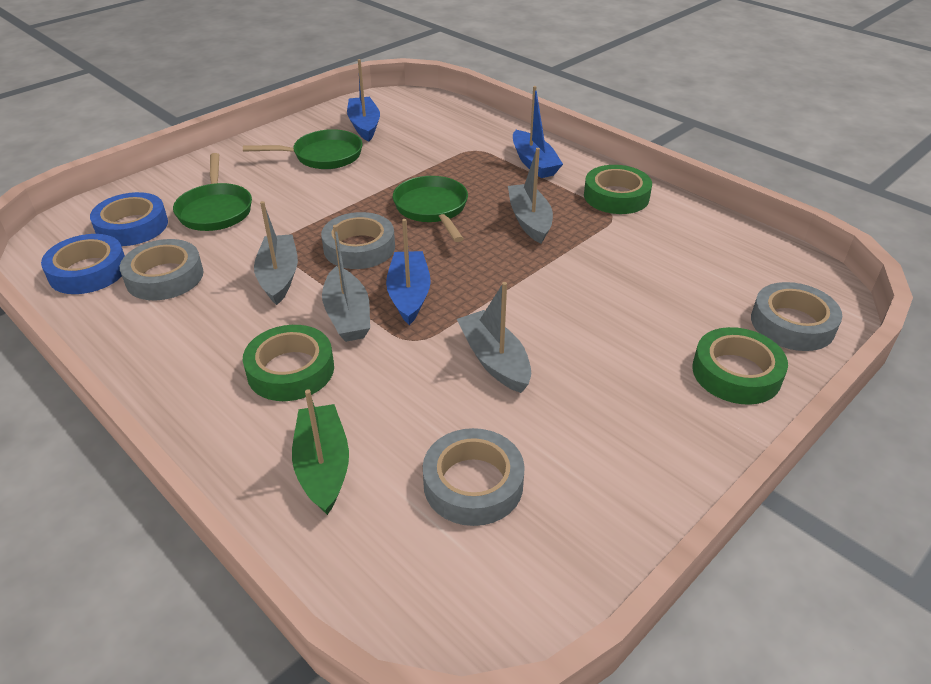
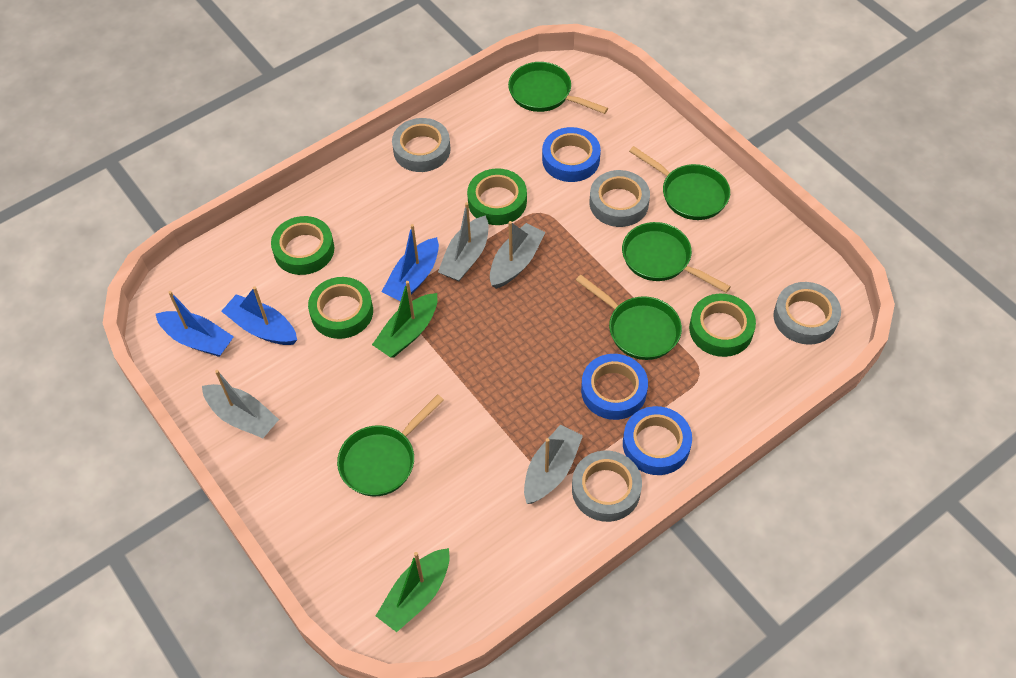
blue tape: [41,234,125,294] [90,192,168,246] = 2 -> [542,127,601,182] [581,354,648,420] [623,406,692,475] = 3
green boat: [292,389,349,515] = 1 -> [372,281,438,357] [376,548,450,632] = 2
green pan: [173,153,252,231] [243,129,362,169] [393,176,468,242] = 3 -> [337,394,444,496] [508,62,608,114] [576,275,682,360] [622,222,731,293] [629,146,730,220] = 5
green tape: [243,325,334,401] [584,165,652,214] [692,327,788,405] = 3 -> [271,216,334,275] [308,277,373,339] [467,168,527,225] [689,294,756,357] = 4

